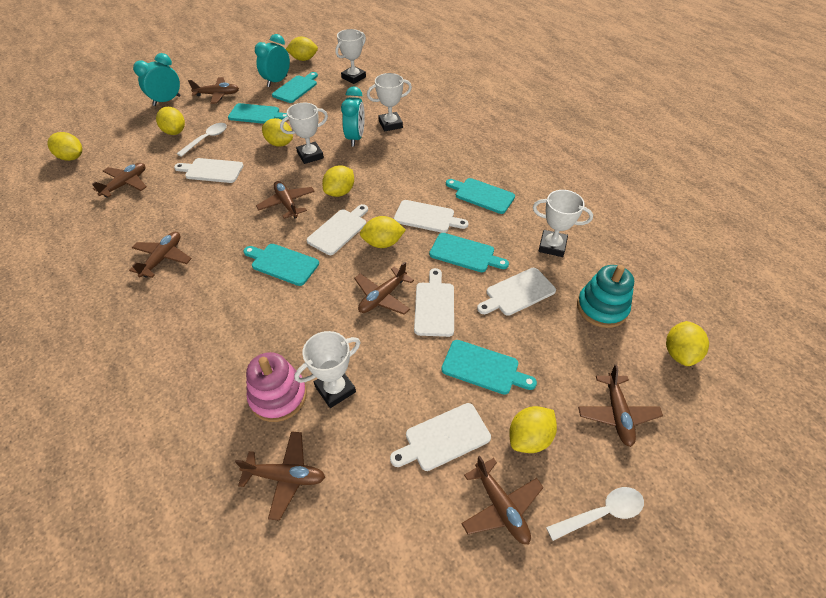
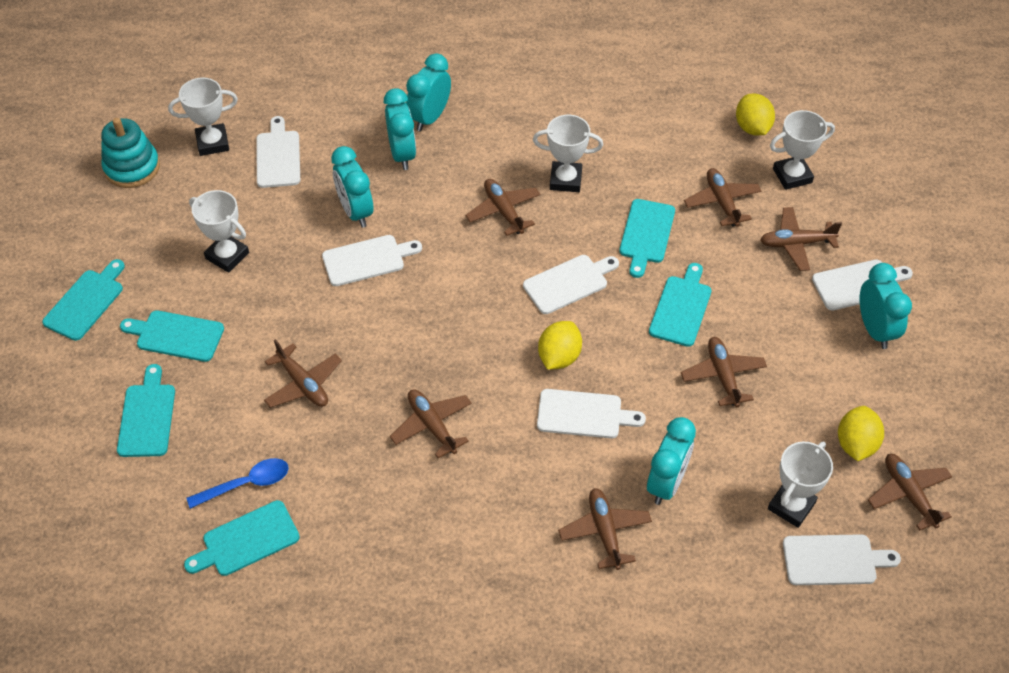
blue spoon: none = 0 -> [186,458,289,509] = 1
pink stacking toy: [246,352,307,422] = 1 -> none = 0
turquoise clock: [133,53,180,106] [255,34,290,87] [341,86,365,147] = 3 -> [331,146,373,228] [384,88,416,170] [406,53,451,132] [647,417,696,505] [860,263,912,349] = 5
white spoon: [177,123,227,157] [546,487,644,541] = 2 -> none = 0
yellow lemon: [48,132,82,161] [156,107,185,135] [262,118,293,147] [286,37,318,61] [322,165,354,197] [360,216,406,248] [509,406,557,453] [666,321,709,366] = 8 -> [538,321,582,370] [736,94,775,136] [838,406,884,461] = 3

